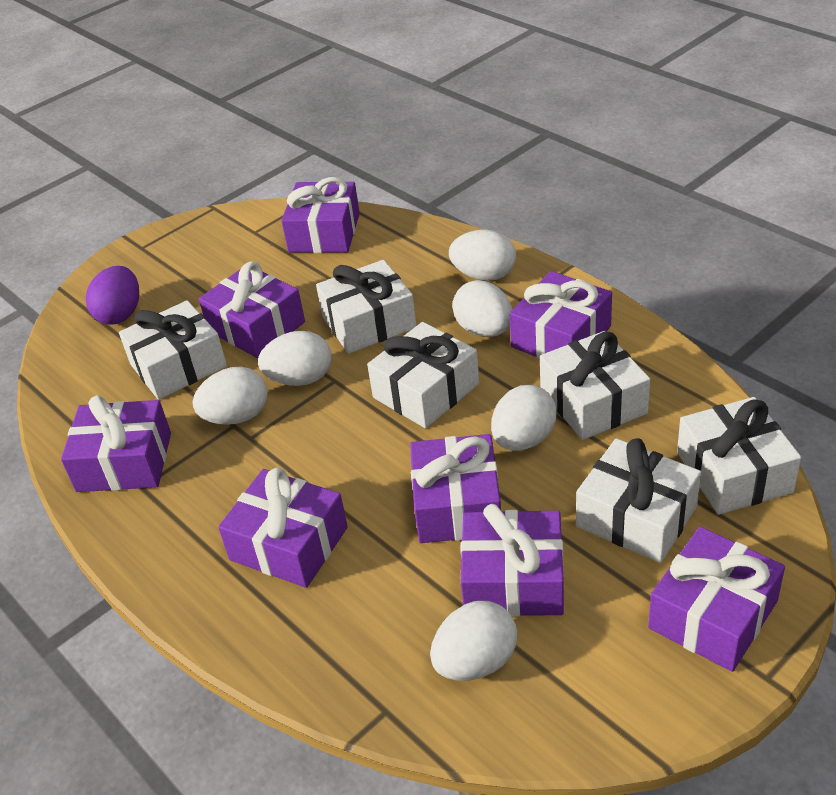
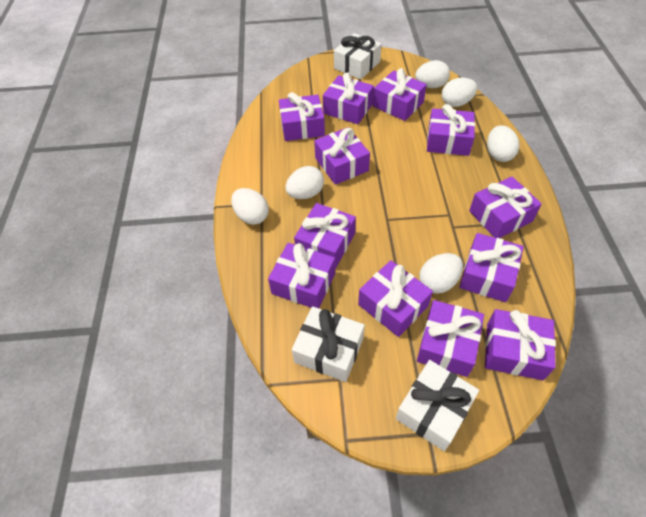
purple egg: [86,266,139,324] = 1 -> none = 0
purple gift: [61,395,171,492] [199,261,305,358] [218,467,348,588] [281,177,360,253] [410,434,501,543] [460,504,564,617] [510,271,612,359] [648,527,785,672] = 8 -> [268,243,335,308] [279,92,325,141] [294,203,356,269] [314,127,370,185] [323,72,374,124] [358,260,433,337] [373,68,427,121] [417,300,484,377] [427,104,475,156] [459,233,524,302] [469,177,542,238] [485,309,556,380] = 12
white gift: [119,300,227,400] [316,260,416,354] [367,322,479,428] [540,331,650,440] [576,438,701,563] [677,397,801,515] = 6 -> [292,306,365,382] [334,33,381,80] [396,360,479,451] = 3

